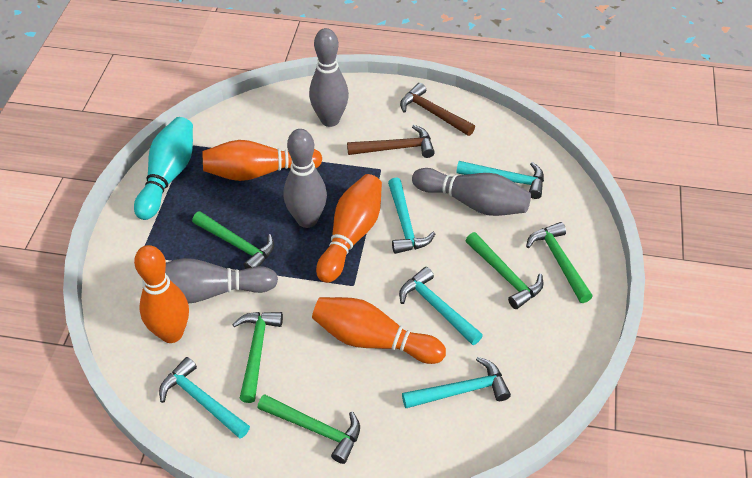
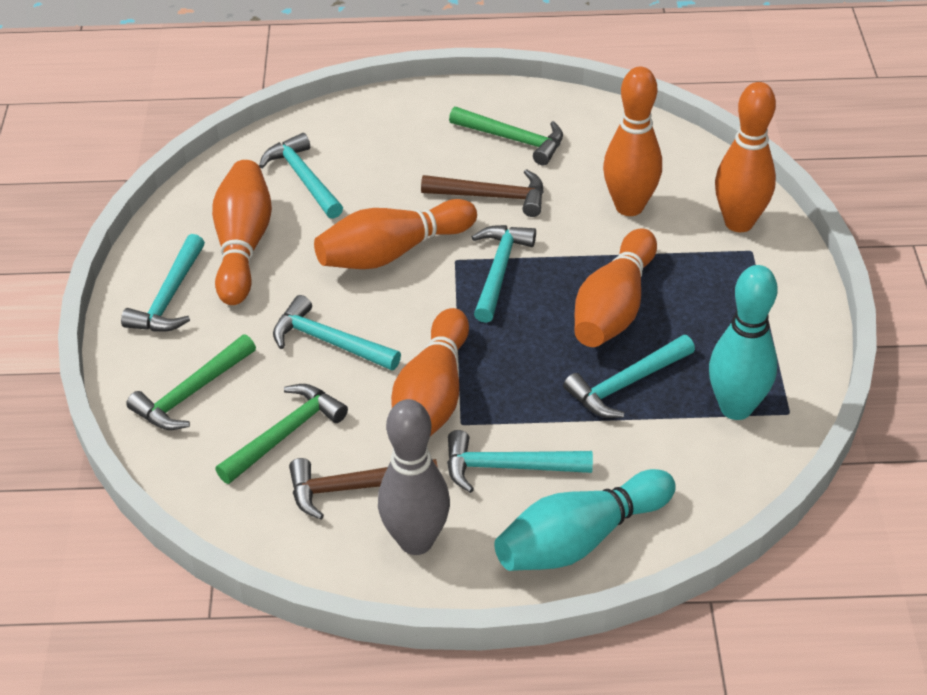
green hammer: [192,211,274,269] [232,312,283,403] [258,394,360,464] [465,232,543,309] [526,222,593,303] = 5 -> [126,334,256,430] [215,384,348,484] [449,107,563,166] = 3
grey bowling pin: [165,258,278,303] [283,129,327,228] [309,28,349,127] [412,168,531,216] = 4 -> [378,399,450,555] = 1
orange bowling pin: [134,245,189,343] [202,140,322,181] [312,297,446,364] [316,174,382,283] = 4 -> [212,160,272,305] [314,199,477,269] [391,308,469,436] [575,228,657,347] [603,67,662,216] [715,82,776,232] = 6
turquoise bowling pin: [134,117,193,220] = 1 -> [494,469,676,571] [709,265,777,420] = 2
turquoise hammer: [159,357,250,438] [388,177,435,254] [399,267,483,345] [402,357,511,408] [456,161,544,199] = 5 -> [121,234,205,332] [259,133,343,219] [273,295,401,370] [447,430,593,493] [472,225,536,323] [563,335,695,418] = 6

